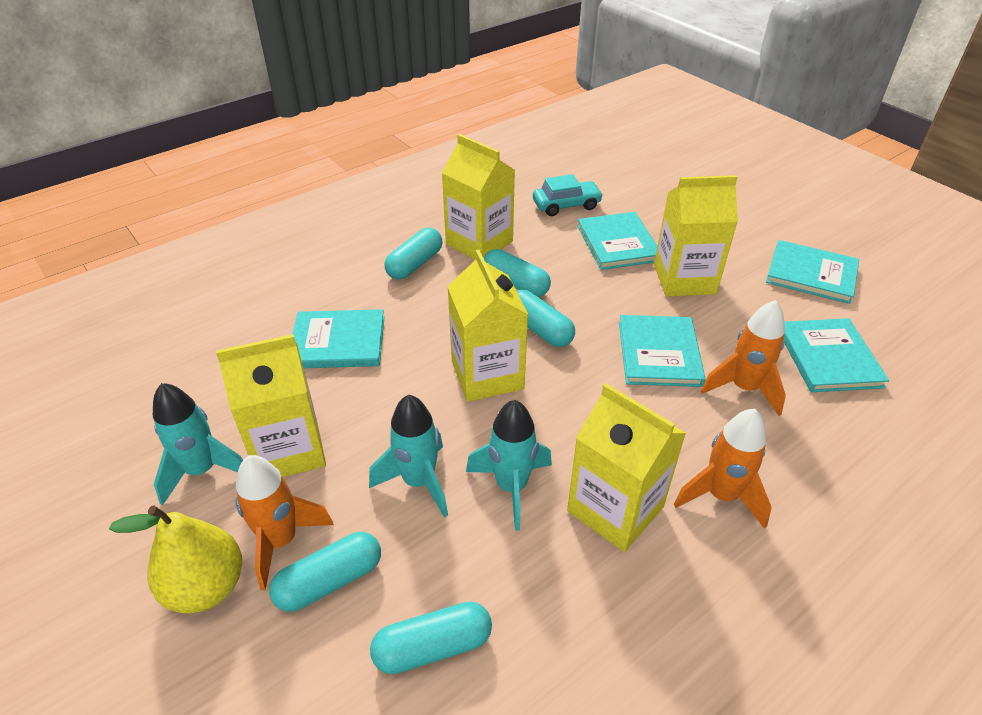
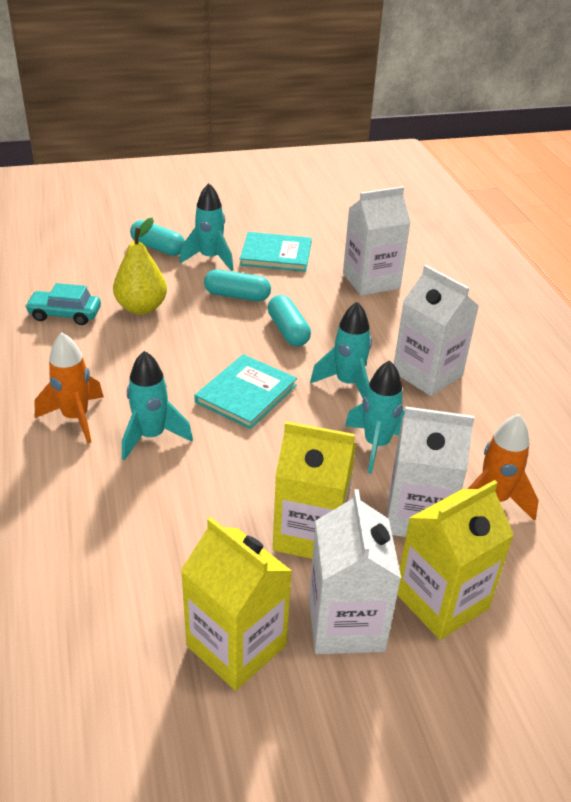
orange rocket: [236,455,334,590] [674,409,772,529] [701,300,786,416] = 3 -> [34,332,104,443] [468,414,539,521] = 2
turquoise book: [293,309,384,368] [577,212,657,270] [619,315,706,387] [766,240,859,304] [783,318,889,392] = 5 -> [194,354,297,429] [240,232,312,272] = 2
turquoise capsule: [269,532,381,612] [370,602,492,674] [384,228,443,280] [484,249,551,297] [517,290,575,347] = 5 -> [130,220,185,256] [204,270,271,301] [268,295,311,346] = 3
turquoise rocket: [153,383,243,506] [369,394,448,518] [466,400,552,531] = 3 -> [122,351,193,461] [179,183,234,271] [310,302,372,398] [345,360,405,474] = 4
white carton: none = 0 -> [309,489,401,654] [343,186,411,296] [387,406,475,537] [394,265,479,396] = 4
yellow carton: [216,334,326,477] [442,134,515,260] [447,250,529,402] [567,383,686,552] [654,175,738,297] = 5 -> [181,517,292,691] [273,421,356,559] [397,480,514,640] = 3

